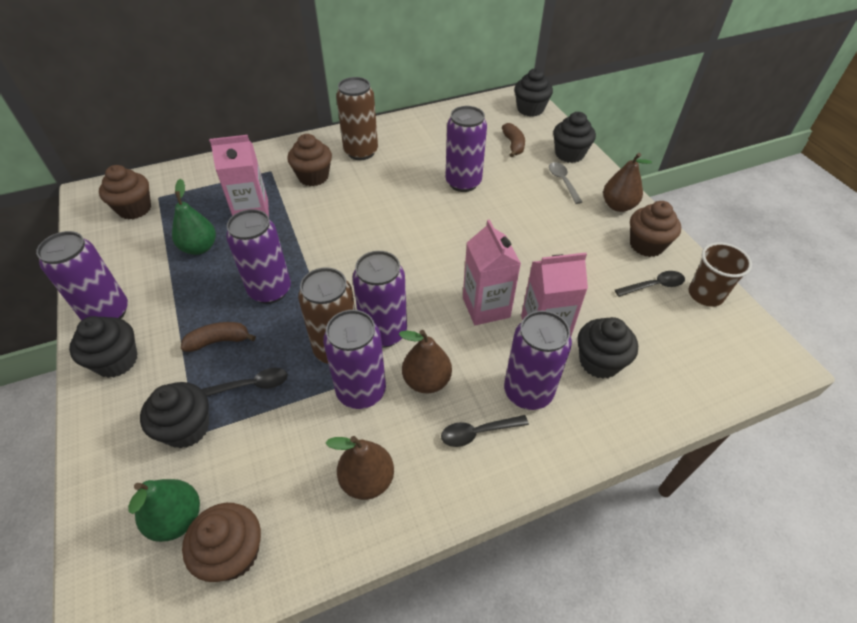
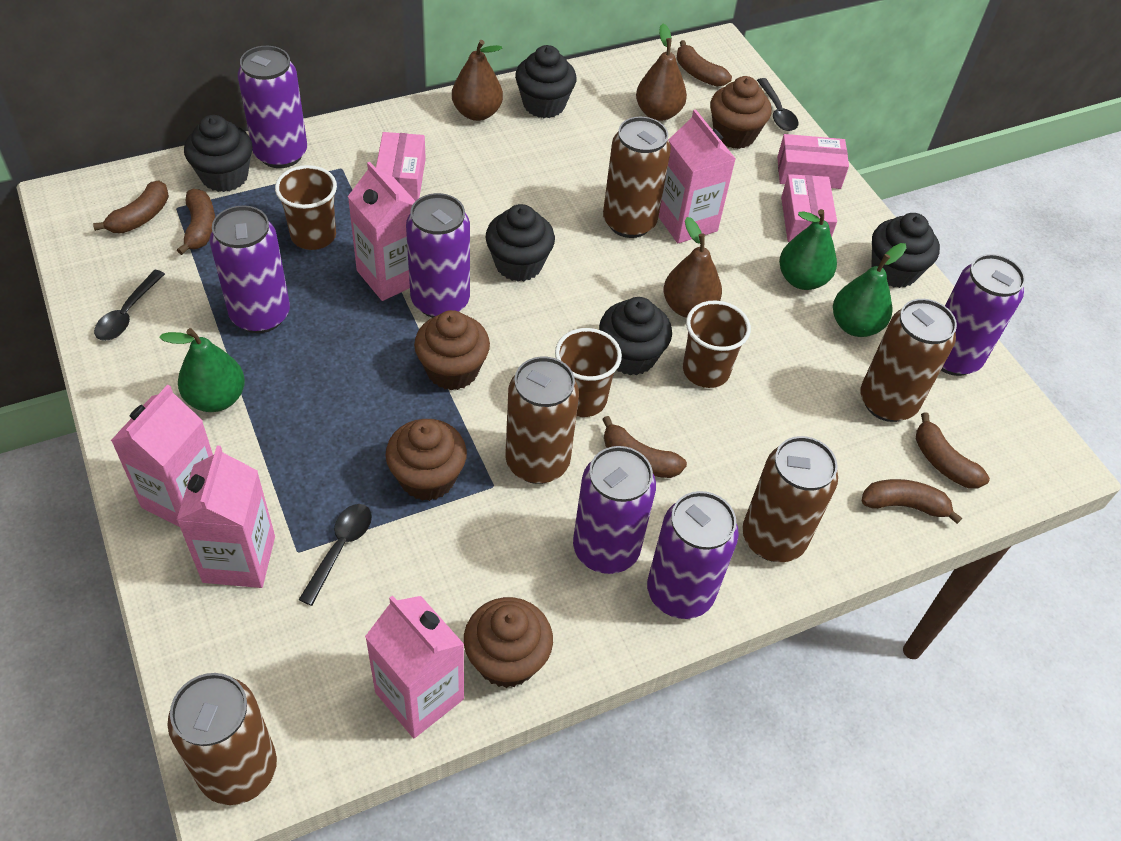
brown banana: [181,322,256,352] [502,123,525,157] = 2 -> [93,180,169,233] [177,189,215,255] [602,416,687,478] [677,40,732,87] [862,479,962,524] [916,412,990,489] = 6
brown can: [298,267,355,364] [336,77,378,160] = 2 -> [167,673,277,805] [505,357,579,484] [603,117,671,238] [742,436,838,562] [860,299,957,422] = 5
brown cup: [689,242,752,307] = 1 -> [275,165,337,250] [555,328,622,417] [683,300,751,388] = 3
green pear: [128,479,200,542] [172,179,216,255] = 2 -> [159,328,245,412] [779,209,837,290] [833,243,906,337] = 3
grey spoon: [549,162,582,204] = 1 -> none = 0
pink box: none = 0 -> [376,132,426,201] [777,134,849,189] [781,174,837,242] = 3
pink carton: [209,135,269,217] [463,219,521,325] [521,253,588,336] = 3 -> [111,384,213,527] [177,446,275,588] [348,162,415,301] [365,595,464,738] [659,109,736,243] = 5

